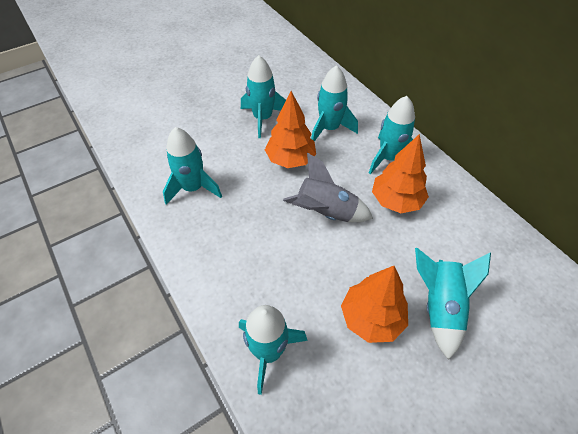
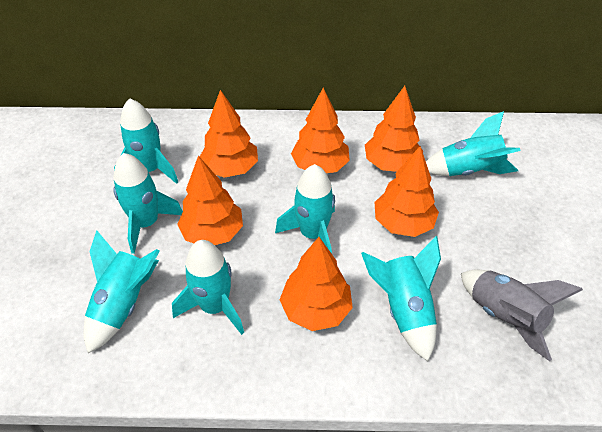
orange tree: [265,91,316,168] [341,266,408,343] [372,134,429,213] = 3 -> [177,156,243,245] [200,90,258,178] [280,237,353,331] [291,88,350,173] [365,86,423,172] [374,146,439,237] = 6
turquoise rocket: [163,127,222,205] [239,305,308,395] [241,55,286,138] [311,65,358,141] [369,96,415,174] [415,248,491,360] = 6 -> [83,230,160,353] [113,153,183,254] [114,98,178,184] [172,240,244,335] [275,164,335,254] [361,236,441,361] [426,111,520,176] = 7

